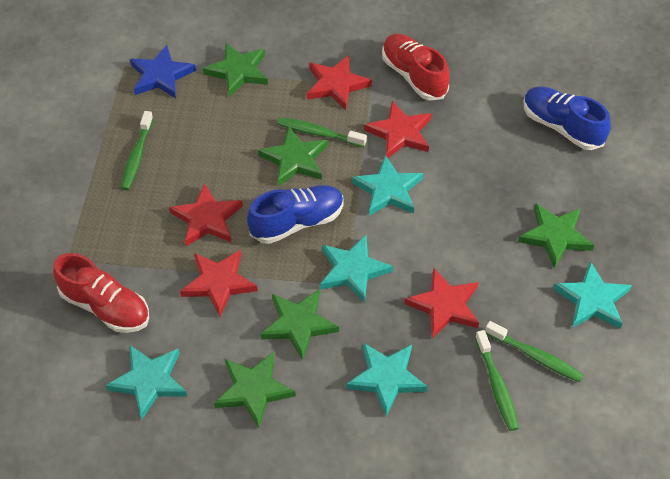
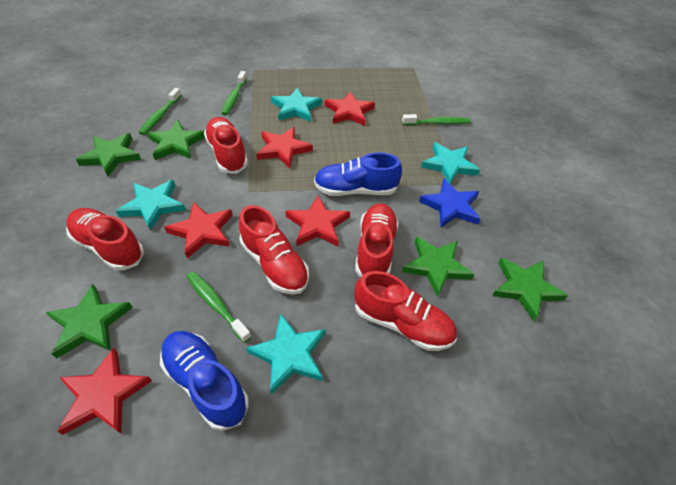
red shoe: [53,253,149,333] [382,34,450,100] = 2 -> [66,208,144,271] [204,117,248,174] [239,205,309,295] [354,271,457,351] [355,203,399,277] = 5
turquoise star: [105,345,187,420] [320,235,393,303] [346,343,428,417] [352,155,423,216] [553,261,632,329] = 5 -> [116,180,186,231] [246,314,326,394] [271,88,322,122] [421,142,480,184] = 4

